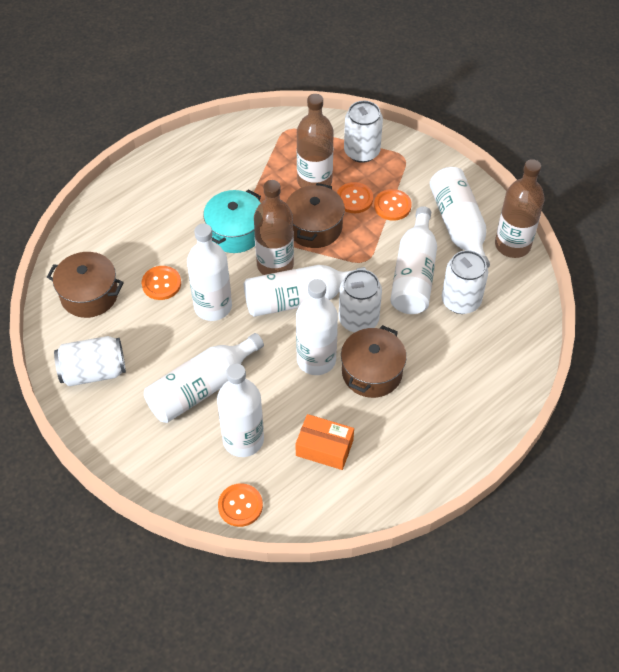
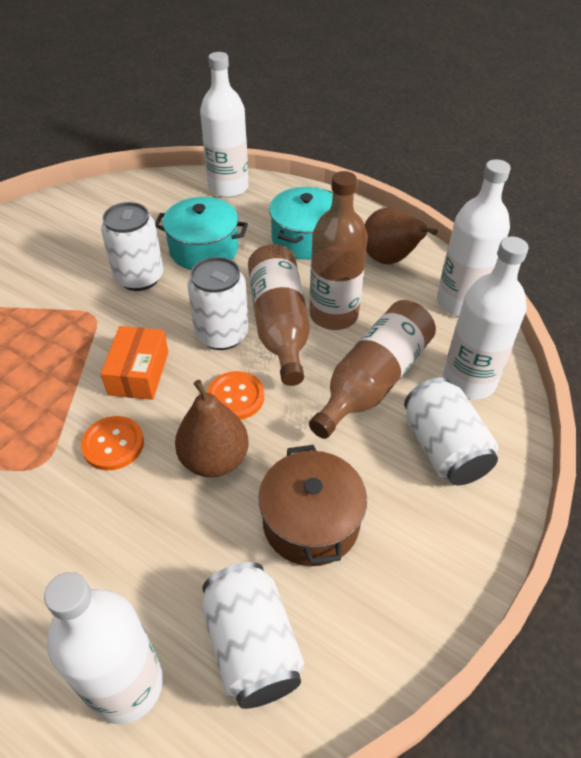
brown pear: none = 0 -> [175,380,249,477] [364,208,438,264] = 2
brown pot: [47,252,124,318] [286,183,345,248] [341,325,407,398] = 3 -> [258,445,367,566] = 1
orange button: [142,266,181,300] [218,483,263,527] [337,182,373,213] [374,189,412,221] = 4 -> [81,416,144,470] [207,371,264,420] = 2
turquoise pot: [203,190,261,253] = 1 -> [155,197,248,270] [269,187,333,260] = 2
white bottle: [144,333,264,423] [187,223,232,321] [217,364,264,457] [244,265,366,317] [296,279,338,375] [390,206,437,314] [430,167,490,268] = 7 -> [44,572,163,724] [200,52,249,198] [437,159,511,317] [443,237,528,399] = 4

